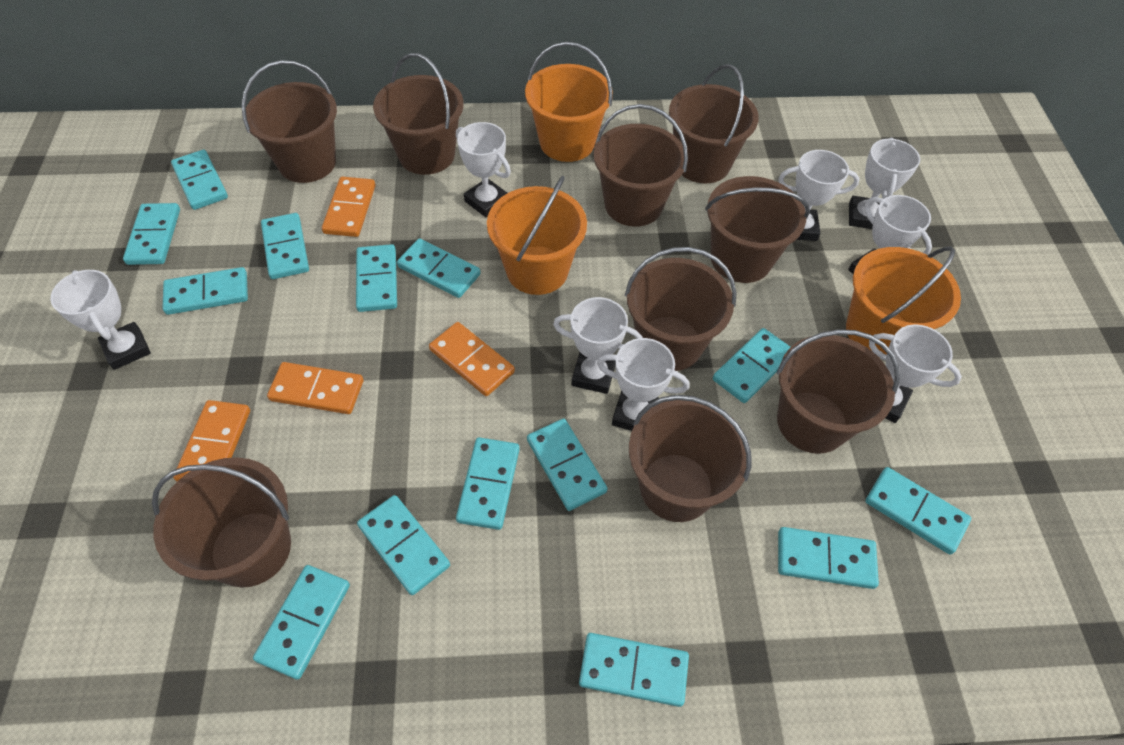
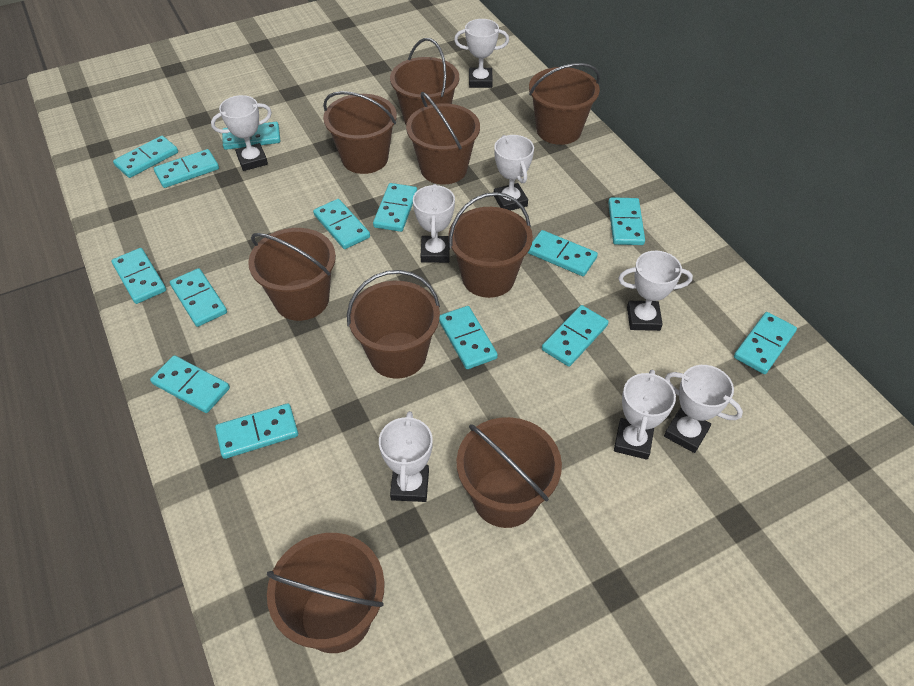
orange bucket: [487,176,587,295] [525,42,613,162] [846,246,961,355] = 3 -> none = 0
orange domino: [173,400,250,482] [267,362,364,414] [322,177,376,237] [429,322,515,396] = 4 -> none = 0

